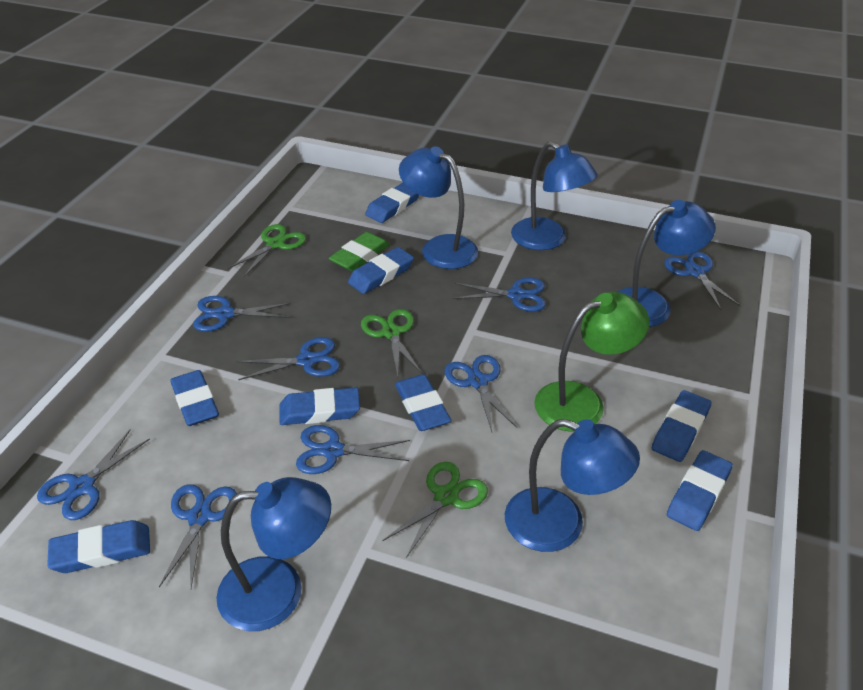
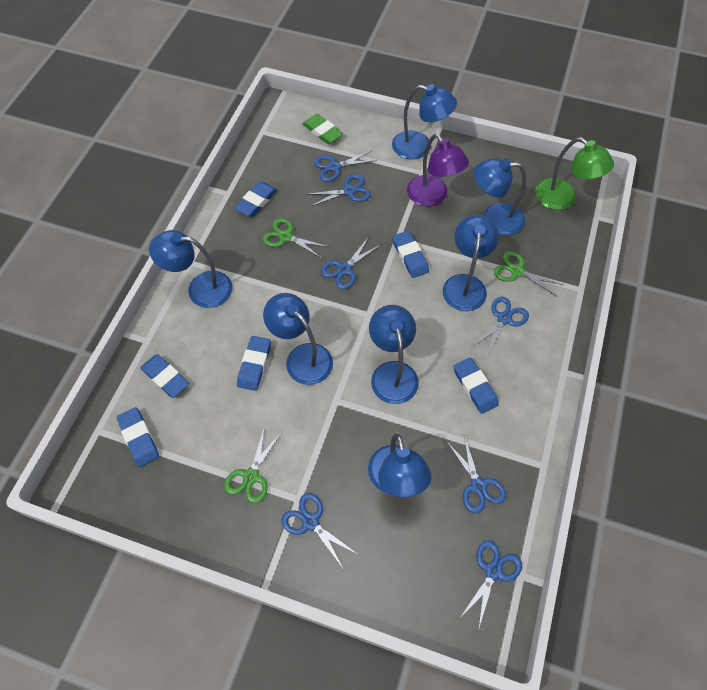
blue eraser: [47,520,150,573] [171,370,219,426] [280,387,360,425] [348,247,414,294] [365,183,419,223] [395,374,452,431] [652,390,712,462] [667,450,733,531] = 8 -> [117,407,159,467] [140,354,189,398] [234,181,277,217] [237,336,271,391] [392,231,429,278] [454,357,499,414] = 6
blue lamp: [216,477,331,631] [399,146,478,269] [505,419,640,552] [511,141,598,250] [617,200,716,327] = 5 -> [149,230,233,308] [263,293,333,385] [368,434,431,497] [369,305,419,404] [392,84,457,160] [443,215,499,311] [474,158,526,236] = 7
blue scissors: [37,429,150,520] [159,484,237,588] [193,296,291,332] [236,337,340,380] [296,425,410,474] [445,355,517,432] [453,278,545,312] [664,251,741,310] = 8 -> [281,493,357,568] [306,175,371,207] [314,150,377,182] [321,238,380,289] [447,436,506,513] [459,540,522,631] [473,297,529,357] = 7
purple lamp: none = 0 -> [407,134,469,206] = 1

